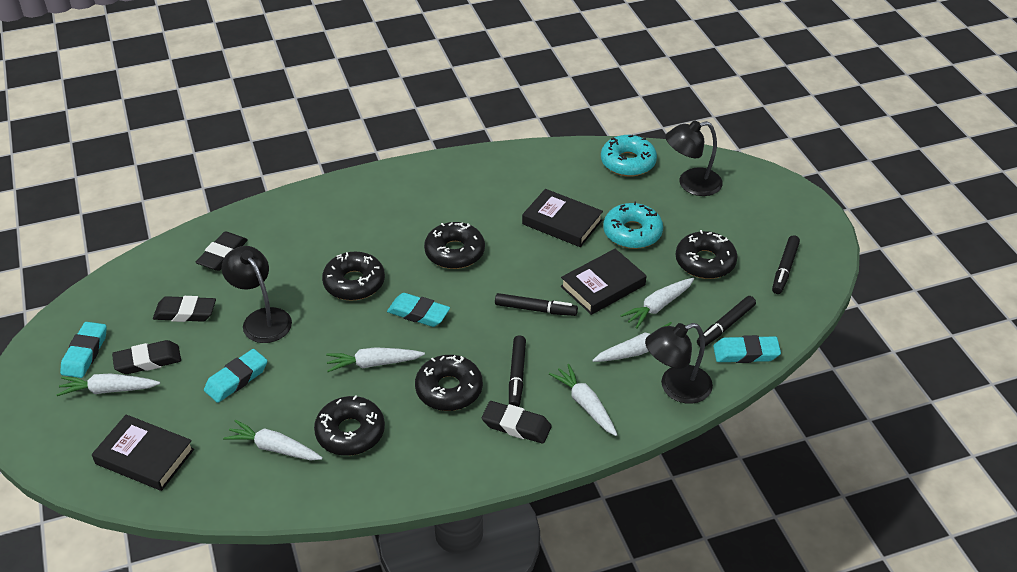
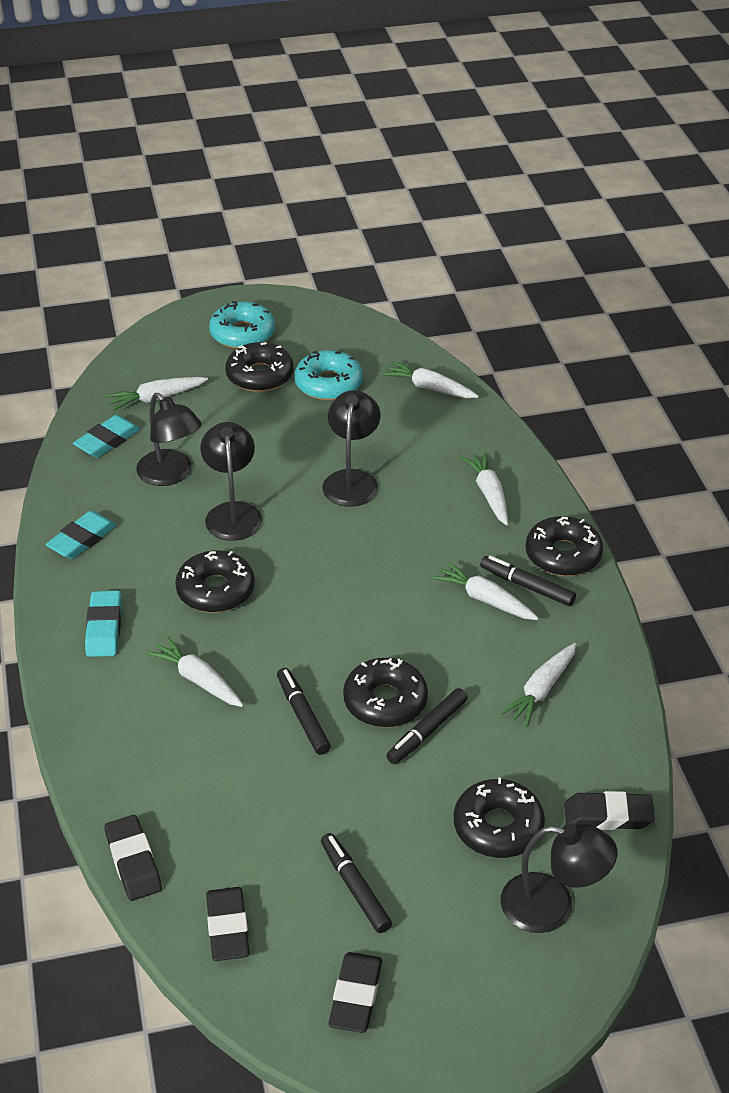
black book: [92,414,194,491] [522,189,603,247] [561,249,647,315] = 3 -> none = 0
black lamp: [222,246,292,343] [645,323,713,404] [665,120,723,196] = 3 -> [136,393,202,486] [200,422,262,541] [322,390,380,507] [501,823,617,933] = 4
turquoise eraser: [60,322,107,378] [204,349,267,403] [387,293,450,327] [713,335,781,363] = 4 -> [46,511,117,559] [73,415,140,458] [85,591,122,657] = 3

